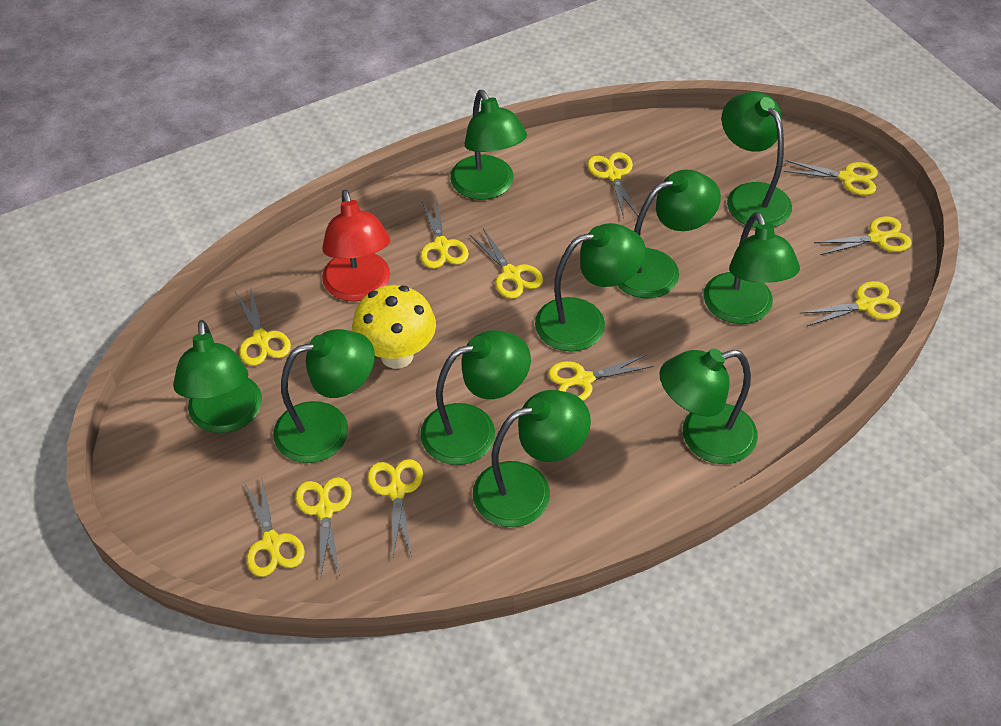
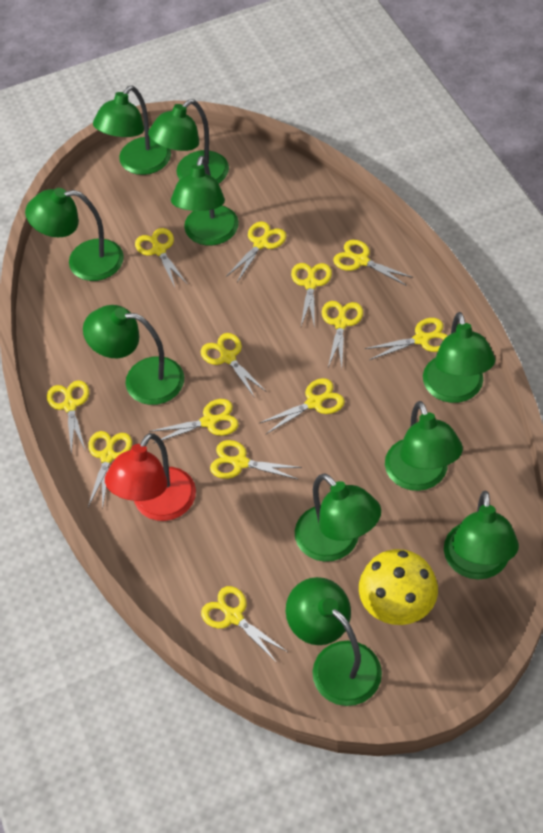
yellow scissors: [235,289,291,366] [244,479,305,577] [295,477,352,576] [368,459,423,557] [420,197,469,269] [470,228,543,299] [548,354,654,401] [587,152,638,218] [784,160,878,195] [800,281,901,326] [814,216,912,255] = 11 -> [47,380,89,454] [88,431,132,509] [135,228,188,287] [149,399,239,443] [201,333,267,398] [201,586,287,663] [210,440,302,479] [226,221,287,282] [260,378,345,434] [291,263,332,328] [322,301,363,367] [333,240,413,286] [364,318,448,360] = 13

